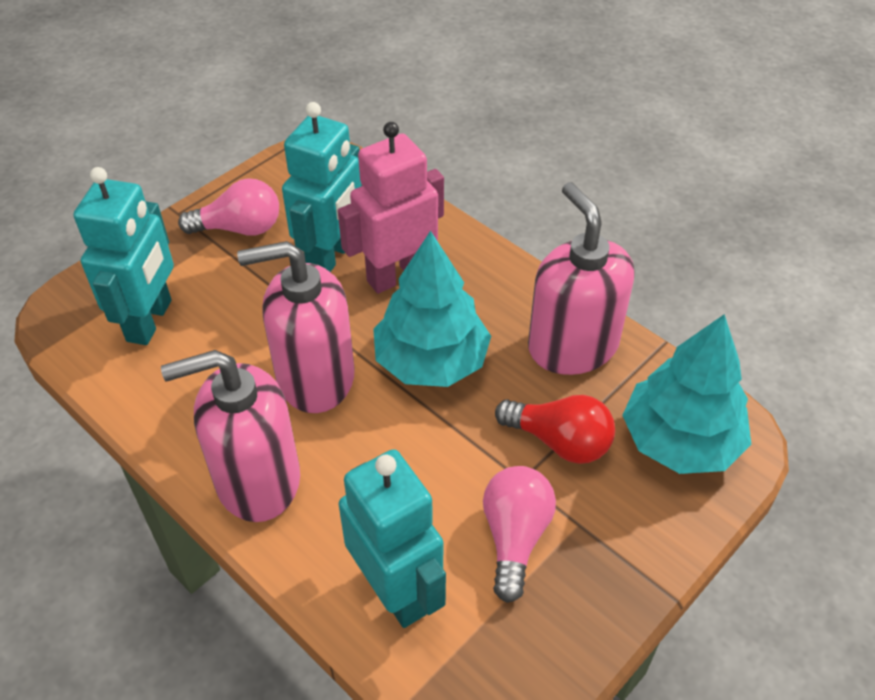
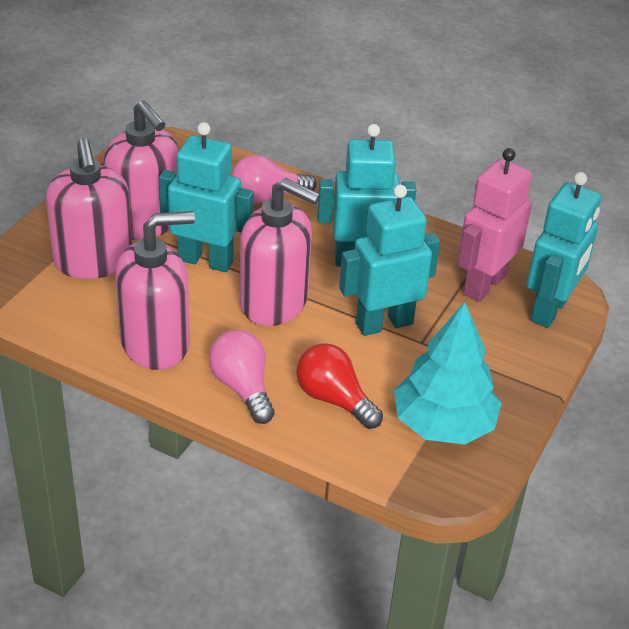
pink soap dispenser: [161,350,300,522] [237,241,355,413] [528,182,635,375] = 3 -> [46,138,132,279] [104,100,179,240] [116,211,195,370] [240,178,320,326] = 4
turquoise robot: [73,167,174,345] [282,102,362,272] [339,449,446,628] = 3 -> [159,122,254,272] [317,124,416,267] [339,184,440,336] [527,172,601,328] = 4
turquoise tree: [373,231,491,387] [622,314,751,474] = 2 -> [394,302,502,445] = 1

